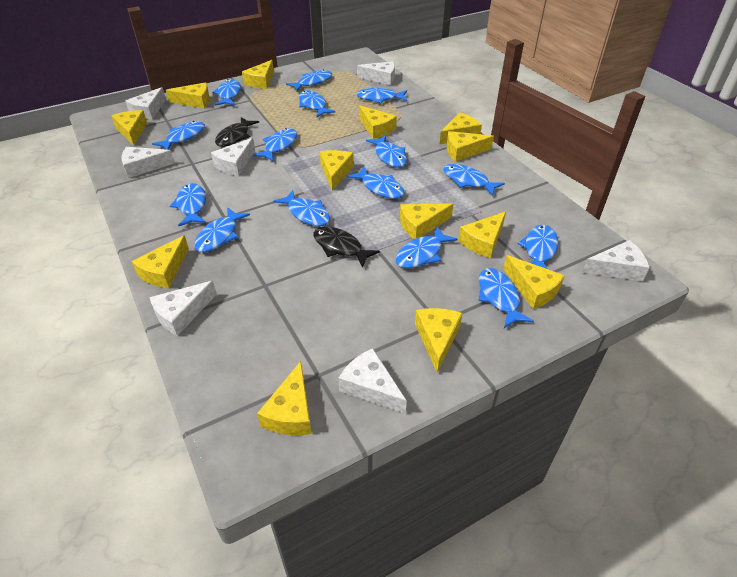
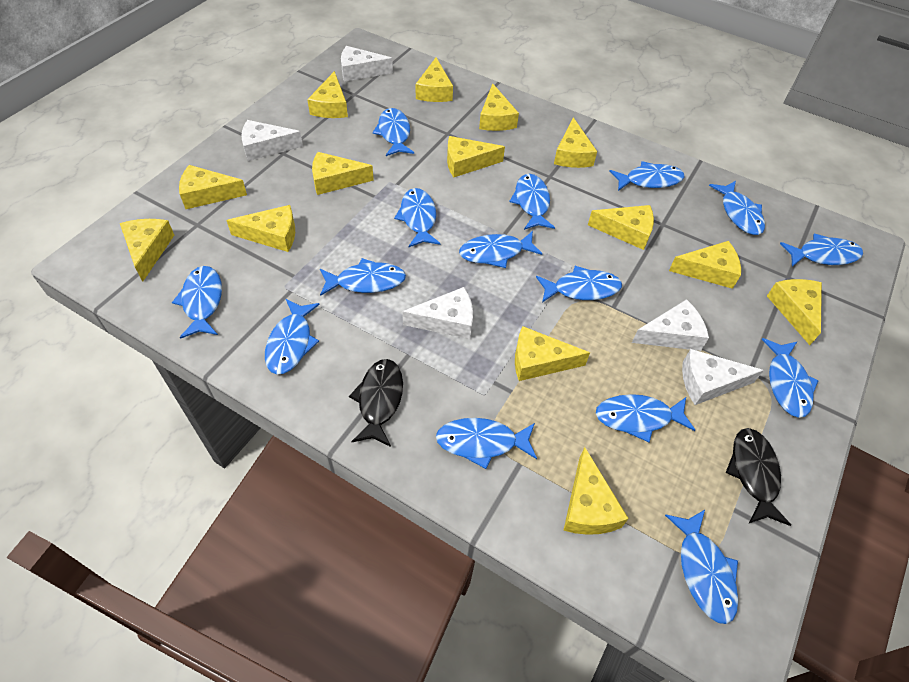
white cheese: [121,147,175,178] [125,87,166,119] [150,281,217,336] [211,138,255,176] [338,348,407,414] [357,61,395,85] [582,240,650,281] = 7 -> [241,120,303,161] [341,46,393,82] [402,287,473,339] [632,299,709,351] [682,349,764,405] = 5
yellow cheese: [111,110,147,145] [132,235,189,288] [166,82,210,108] [242,60,274,89] [257,361,312,435] [320,150,354,191] [359,105,397,139] [400,203,453,239] [415,308,462,373] [439,112,482,145] [447,131,494,162] [458,211,506,258] [503,255,565,309] = 13 -> [120,219,174,282] [179,165,247,209] [226,205,295,252] [307,71,348,118] [312,152,374,195] [416,58,453,102] [447,136,505,177] [479,83,519,131] [515,326,590,381] [554,117,597,168] [563,447,629,535] [588,205,654,250] [669,241,741,289] [767,279,822,345] = 14

